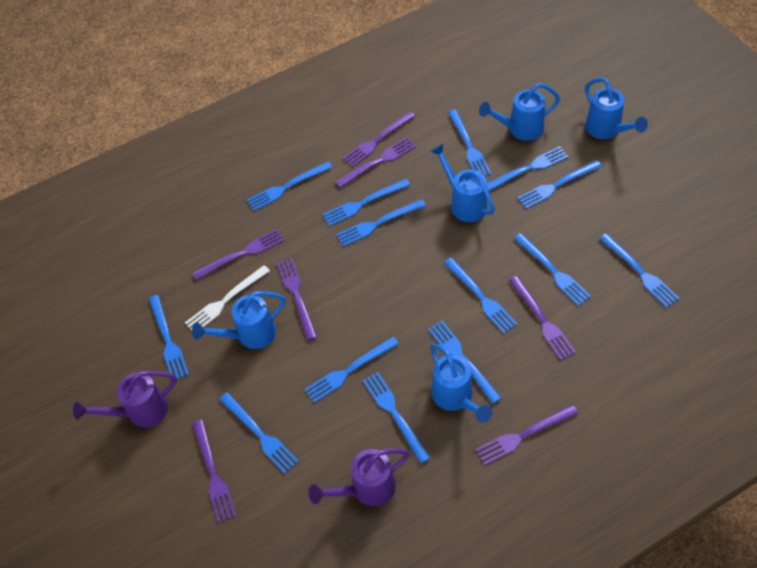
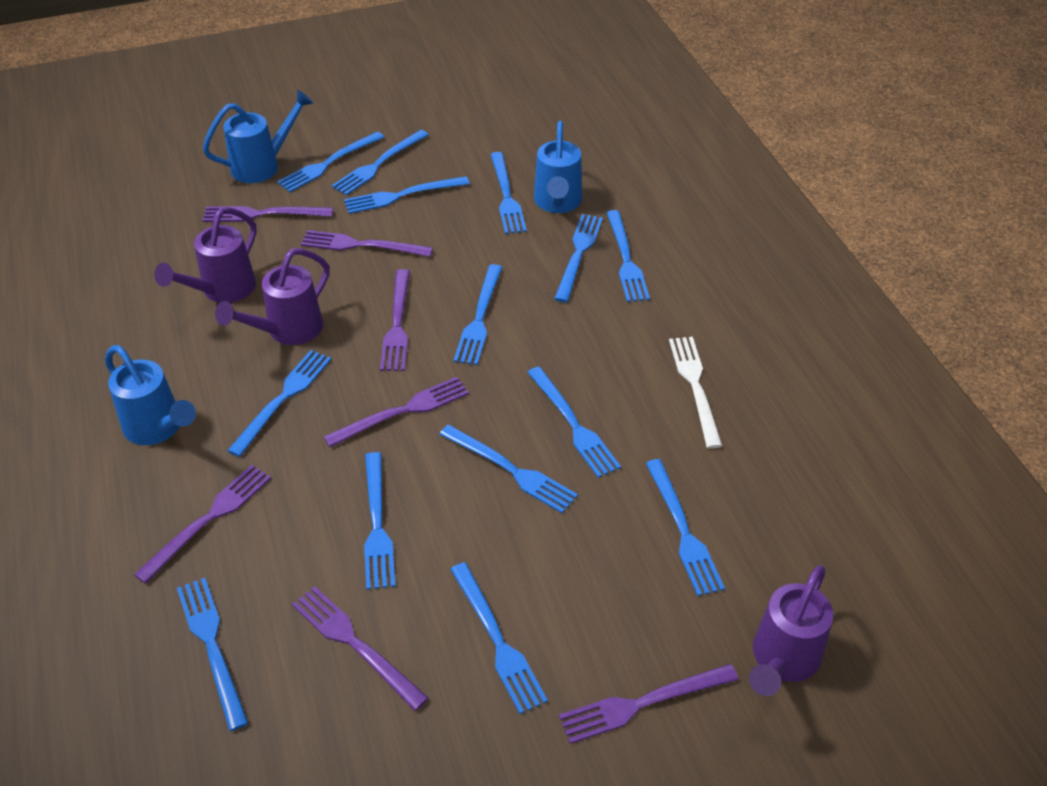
blue watering can: [192,291,286,349] [430,143,495,222] [430,344,492,423] [479,83,560,141] [585,77,648,139] = 5 -> [105,345,196,445] [203,90,313,183] [534,121,582,213] = 3
purple watering can: [73,371,177,428] [308,448,410,506] = 2 -> [154,207,257,303] [215,248,330,345] [749,565,833,696] = 3

